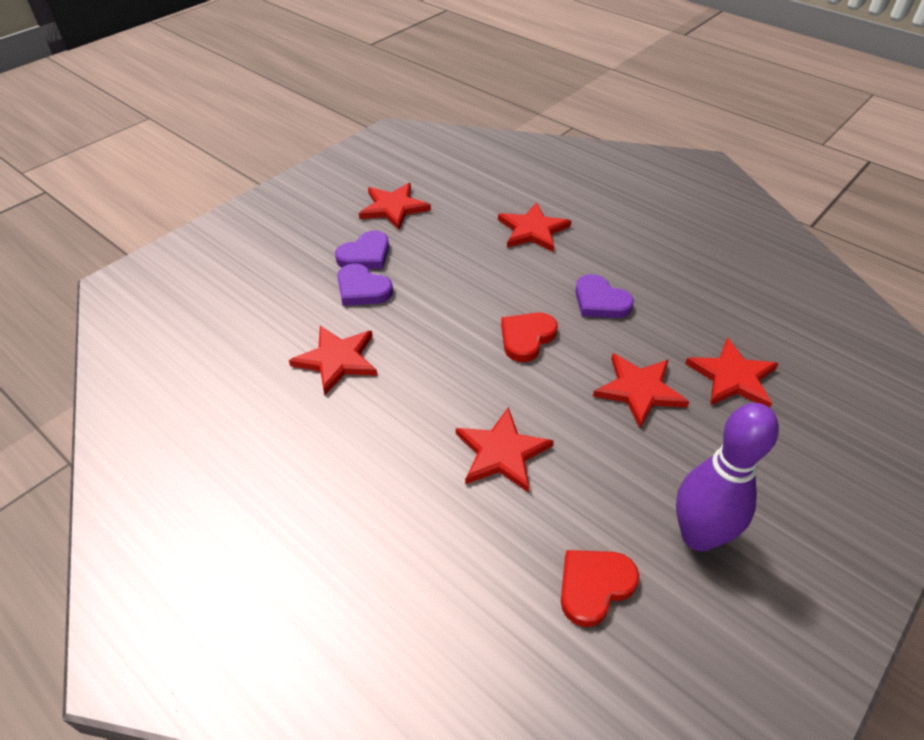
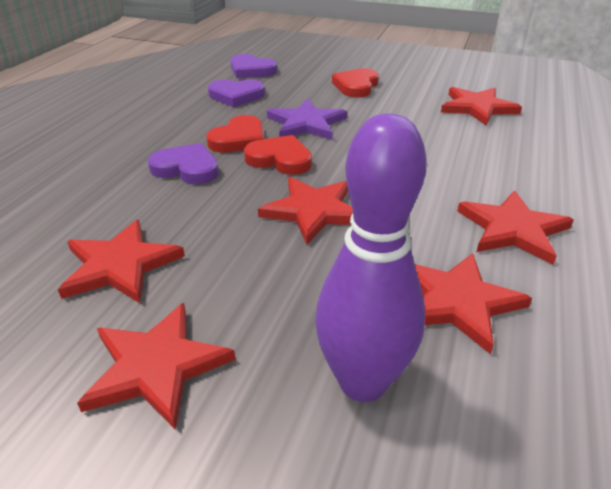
purple star: none = 0 -> [267,98,347,140] = 1
red heart: [501,312,558,362] [561,550,639,627] = 2 -> [206,115,264,152] [244,135,312,175] [332,68,379,98] = 3

